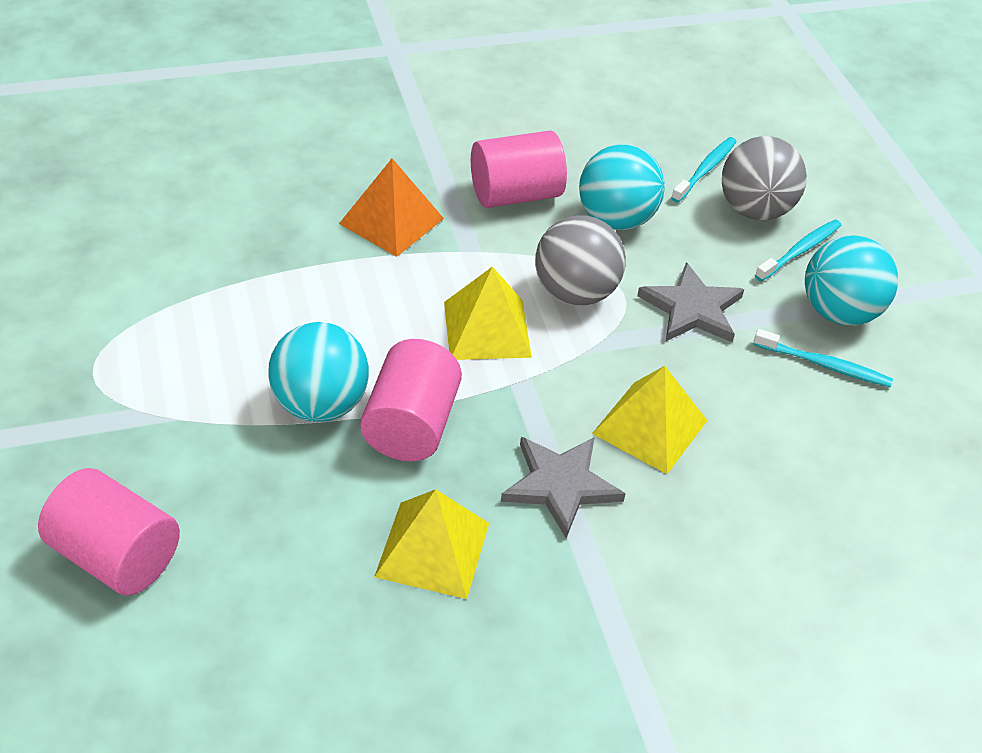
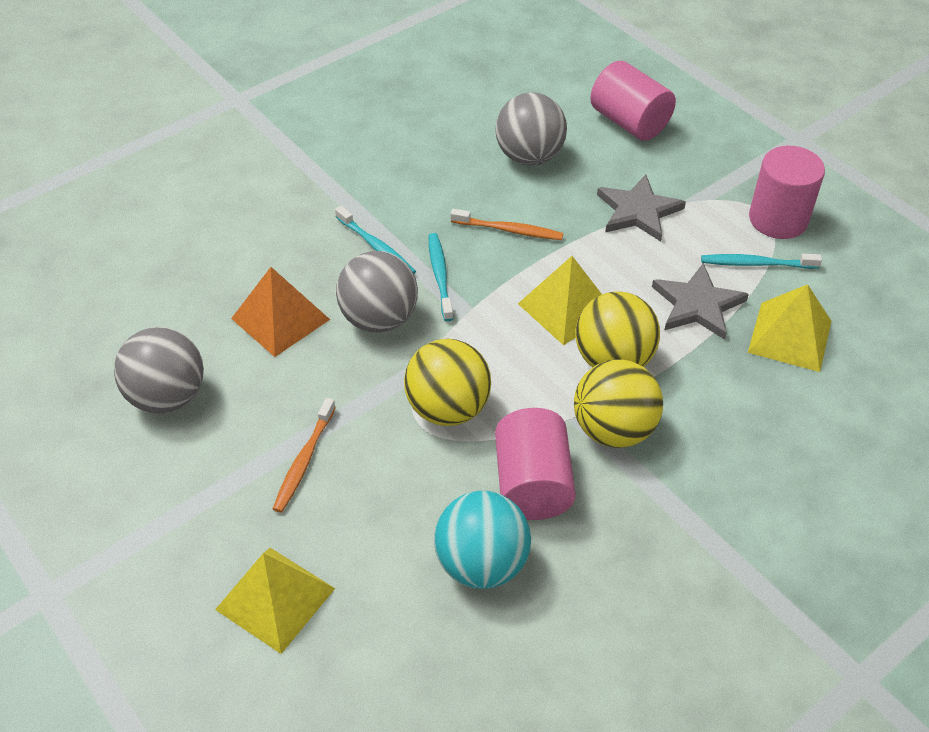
grey ball: [535,215,626,306] [722,136,807,220] = 2 -> [114,327,204,413] [336,251,418,333] [496,93,567,166] = 3
orange toothbrush: none = 0 -> [273,398,336,513] [451,209,563,240] = 2
turquoise ball: [268,322,369,422] [579,144,665,230] [805,235,898,326] = 3 -> [434,491,531,589] = 1
yellow ball: none = 0 -> [404,339,491,426] [574,359,663,448] [575,291,660,367] = 3

